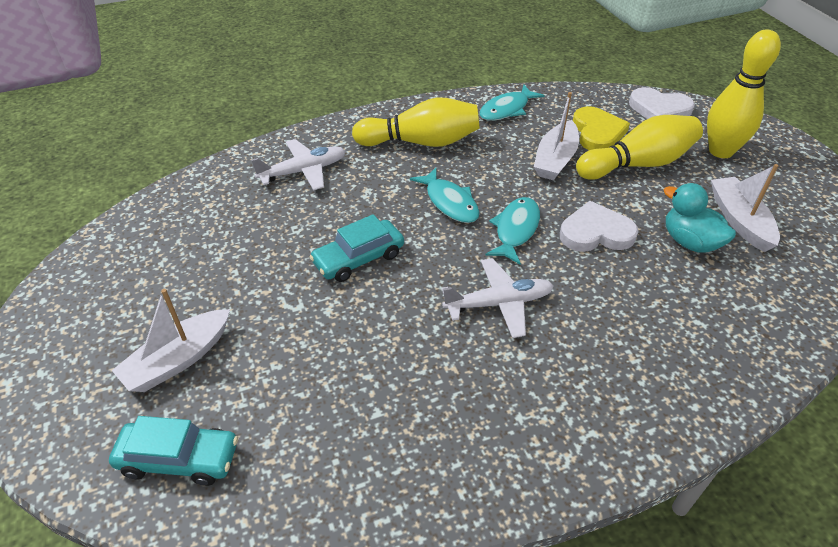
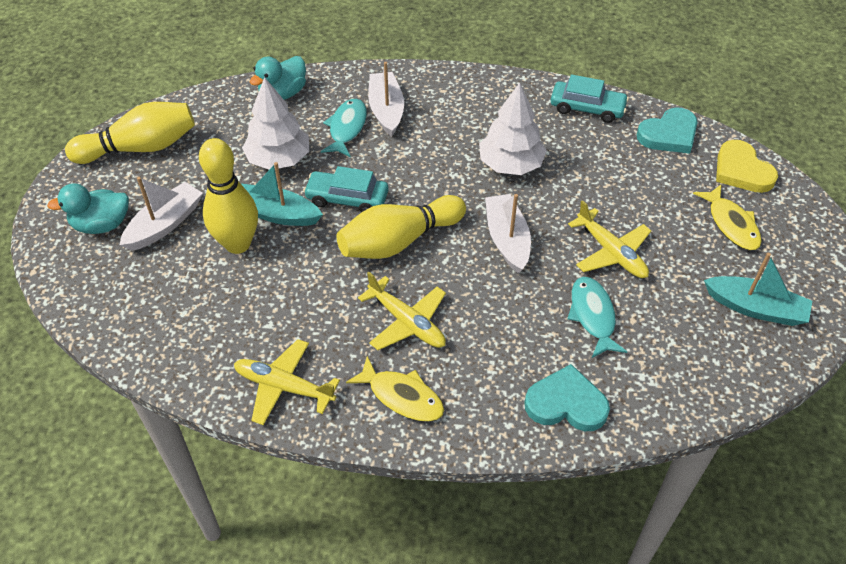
turquoise boat: none = 0 -> [240,162,323,226] [704,253,812,326] = 2
turquoise duck: [663,183,736,253] = 1 -> [47,183,129,234] [250,56,306,100] = 2
turquoise fish: [410,168,480,223] [479,85,545,121] [485,197,540,265] = 3 -> [321,99,367,157] [567,277,627,358] = 2
turquoise heart: none = 0 -> [524,364,610,431] [637,108,697,154] = 2
white heart: [560,201,638,252] [629,87,695,119] = 2 -> none = 0
white plane: [251,139,345,190] [442,258,554,338] = 2 -> none = 0
white tree: none = 0 -> [242,77,309,170] [479,82,547,175] = 2
yellow fish: none = 0 -> [346,356,444,422] [693,185,762,250] = 2
yellow plane: none = 0 -> [234,339,340,425] [358,272,446,350] [568,200,651,278] = 3

